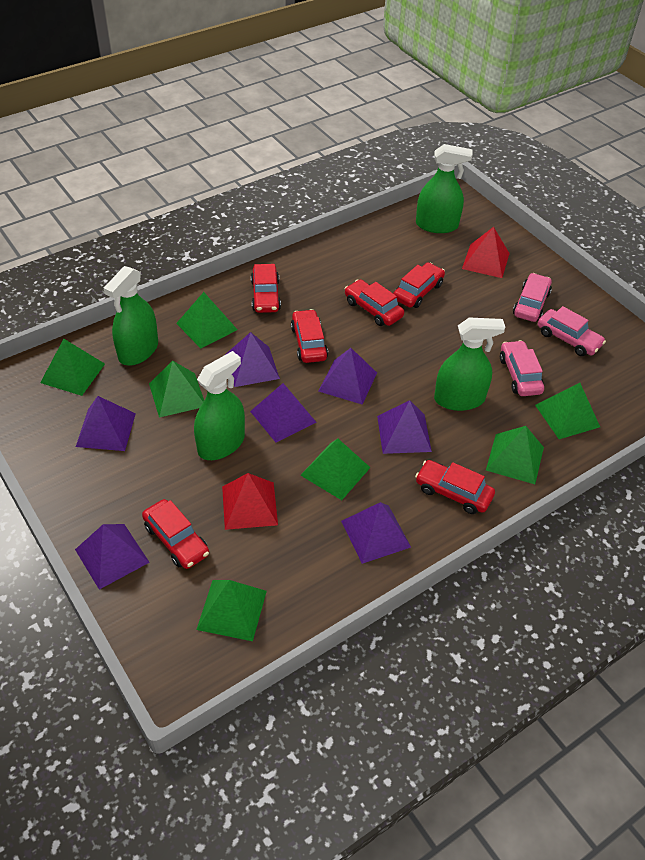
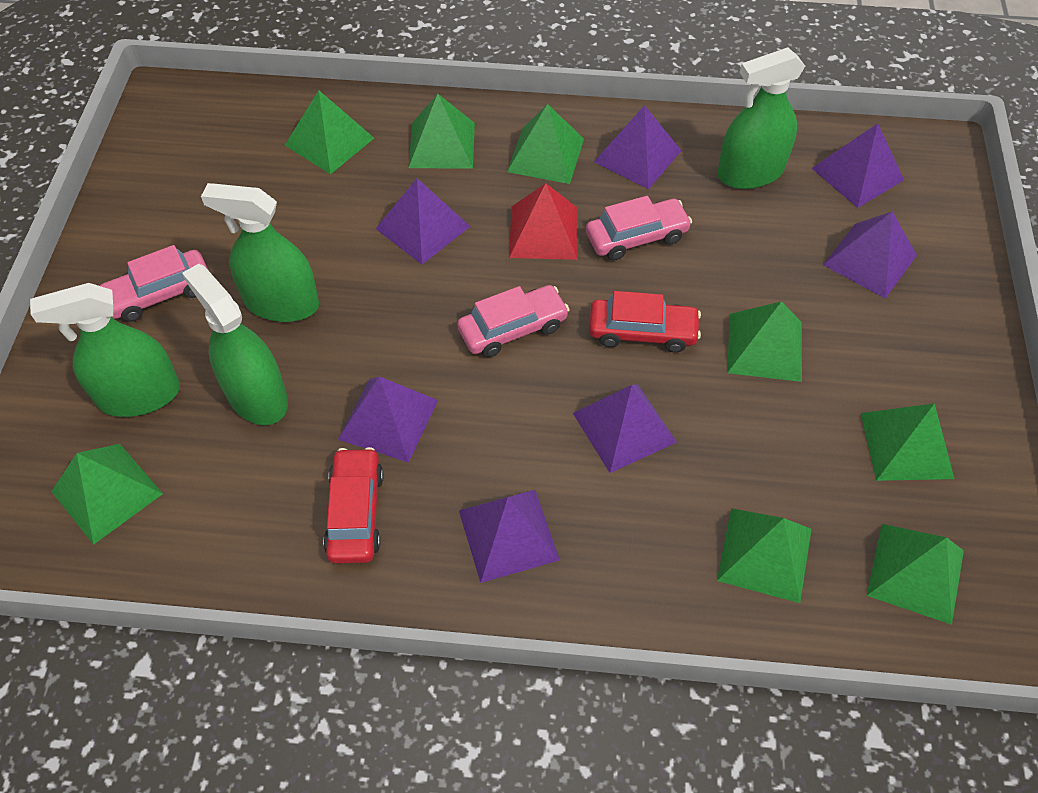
green pyramid: [40,339,105,396] [149,361,204,418] [176,292,238,348] [196,580,267,641] [300,439,370,500] [486,426,544,484] [535,383,600,439] = 7 -> [51,444,163,545] [285,90,374,174] [408,94,475,169] [507,104,584,184] [717,508,812,603] [727,301,802,382] [861,403,955,481] [867,524,964,625] = 8
red car: [142,499,209,569] [251,264,281,313] [291,309,328,363] [345,279,404,326] [393,263,445,308] [415,460,495,514] = 6 -> [323,447,384,564] [589,291,701,353] = 2
red pyramid: [222,473,278,530] [462,227,510,278] = 2 -> [509,183,578,260] = 1

